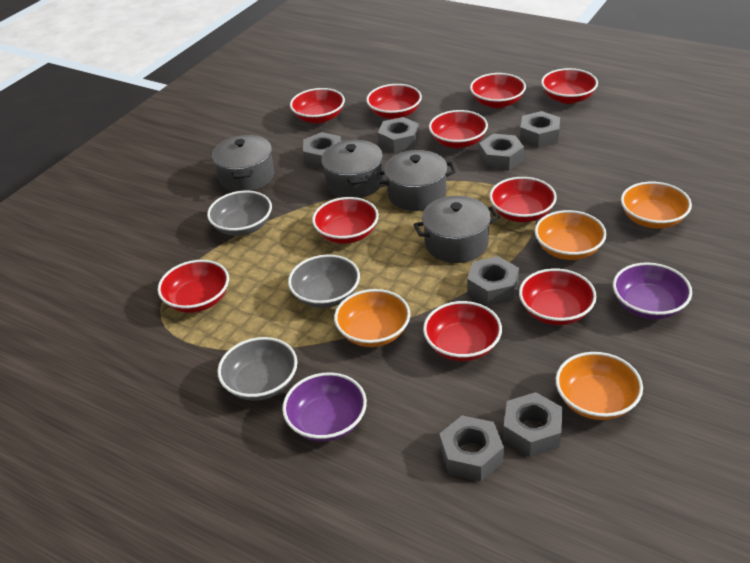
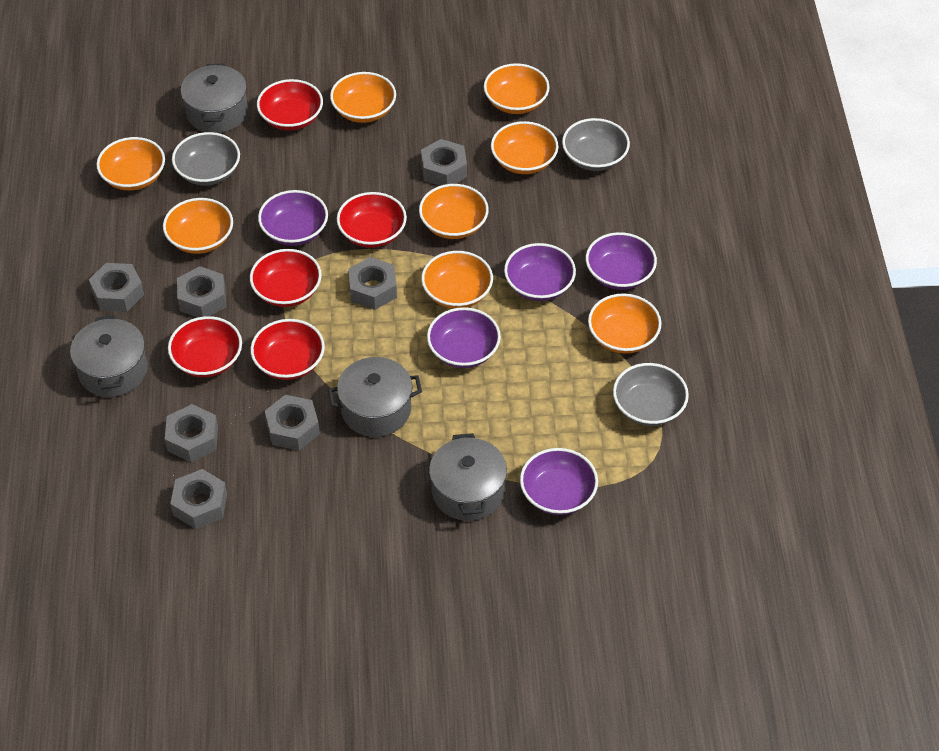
orange bowl: [334,289,410,347] [535,210,606,260] [556,352,643,420] [621,182,692,229] = 4 -> [96,137,165,191] [163,198,233,254] [330,72,396,123] [419,184,489,239] [421,251,493,309] [484,63,550,114] [491,121,559,174] [588,293,661,354] = 8
purple bowl: [282,372,367,442] [613,262,692,319] = 2 -> [258,190,328,246] [427,307,501,368] [504,243,576,301] [520,448,598,515] [586,232,657,290] = 5
red bowl: [158,260,229,313] [290,88,345,124] [312,197,379,244] [366,84,422,119] [423,301,502,361] [429,110,488,148] [470,73,526,108] [489,177,557,222] [519,268,597,325] [541,68,598,104] = 10 -> [168,316,242,377] [250,249,322,307] [250,319,325,380] [257,79,323,131] [337,192,407,248] = 5

